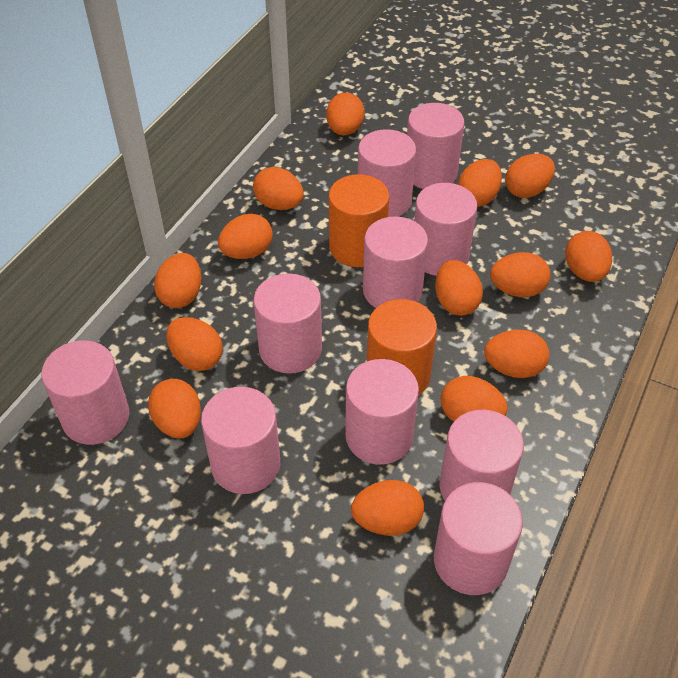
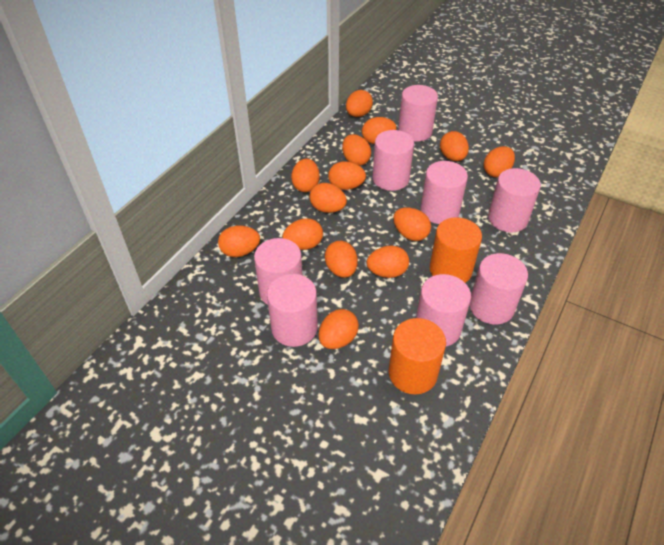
pink cylinder: [42,340,129,445] [201,387,280,494] [254,273,322,374] [345,359,419,465] [358,129,416,217] [363,217,428,308] [407,103,464,189] [414,183,477,276] [434,482,523,595] [439,409,524,500] = 10 -> [254,238,302,305] [267,274,318,347] [372,130,414,191] [398,85,438,142] [416,274,471,347] [421,161,468,224] [469,253,528,325] [488,168,541,232] = 8

